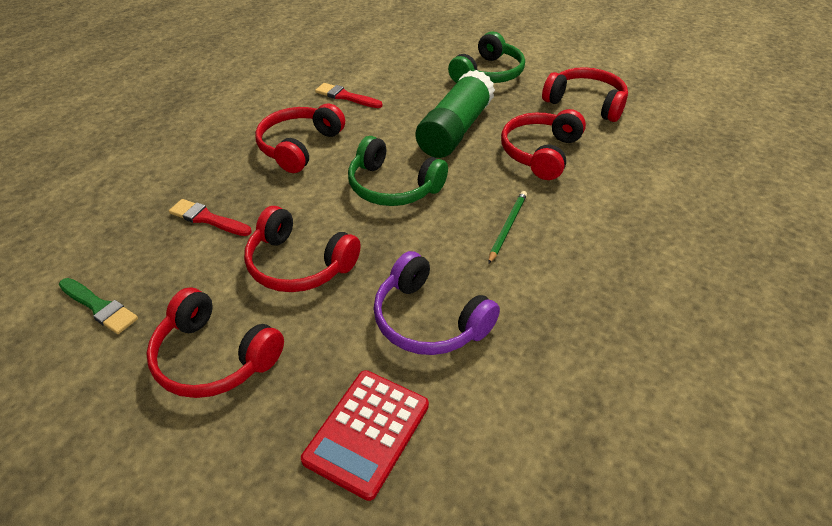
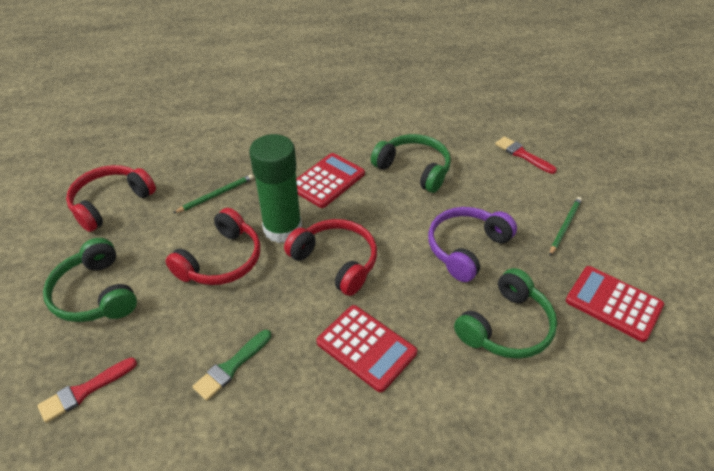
green headphones: [348,136,448,206] [448,32,525,83] = 2 -> [43,238,137,322] [371,134,451,193] [454,268,557,359] = 3
green pencil: [488,191,527,264] = 1 -> [174,174,253,213] [550,197,582,255] = 2
red calculator: [301,370,429,501] = 1 -> [296,153,365,208] [316,305,417,392] [566,266,664,342] = 3
red headphones: [146,288,284,398] [244,206,361,292] [255,103,345,173] [501,109,586,180] [542,67,628,122] = 5 -> [66,165,156,232] [166,208,261,285] [284,219,377,296] = 3

